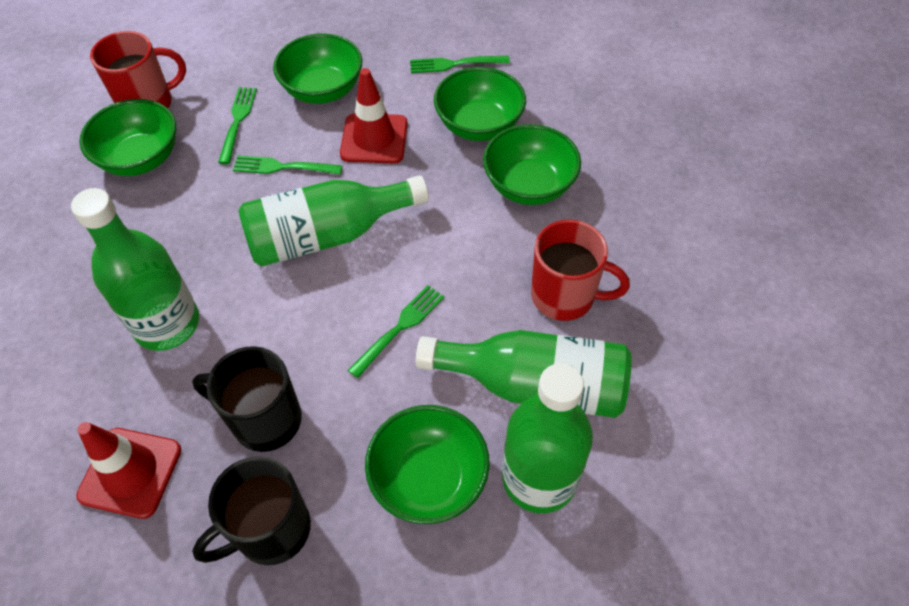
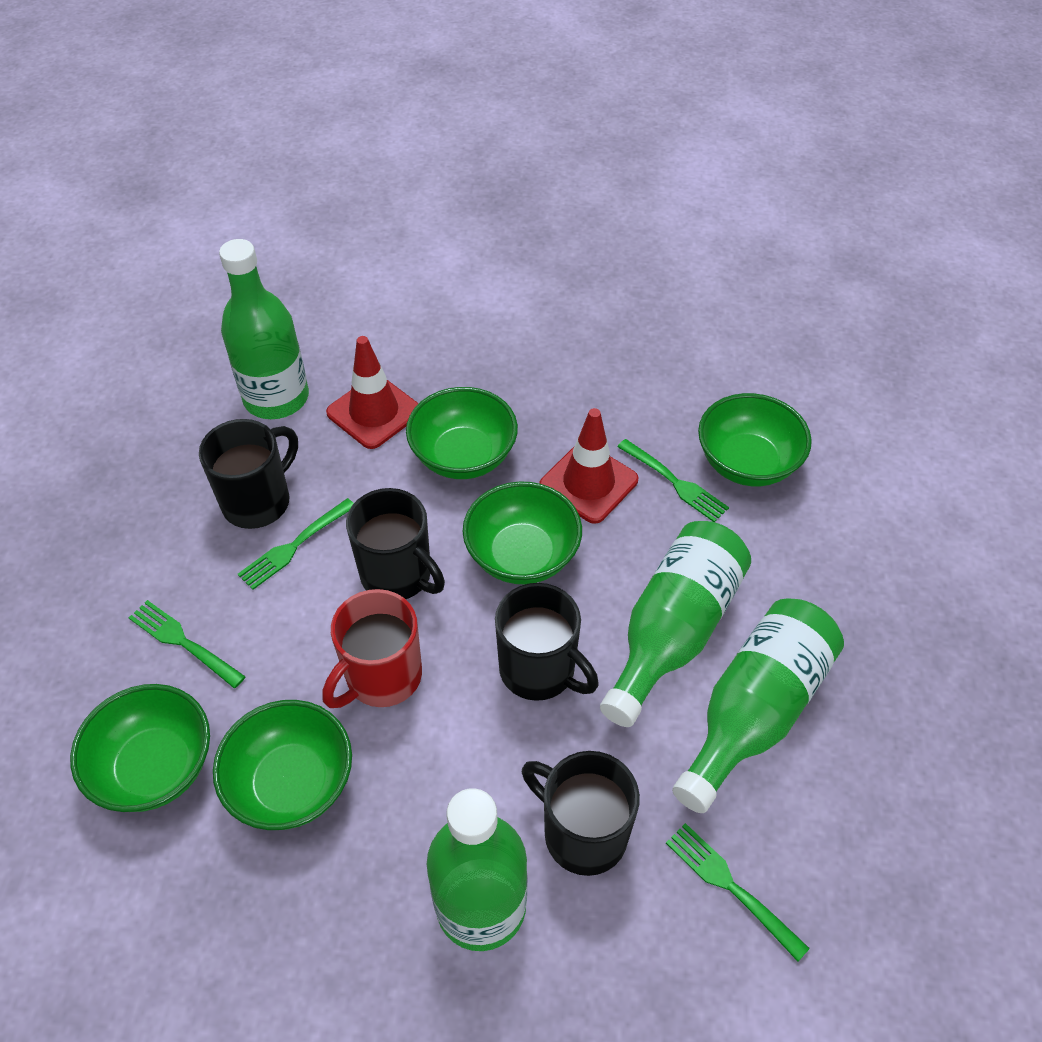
black mug: [192,346,302,452] [192,456,311,565] = 2 -> [199,419,298,529] [346,488,445,599] [495,583,599,701] [522,751,640,876] = 4
red mug: [90,31,186,108] [531,220,630,321] = 2 -> [322,589,422,708] = 1

